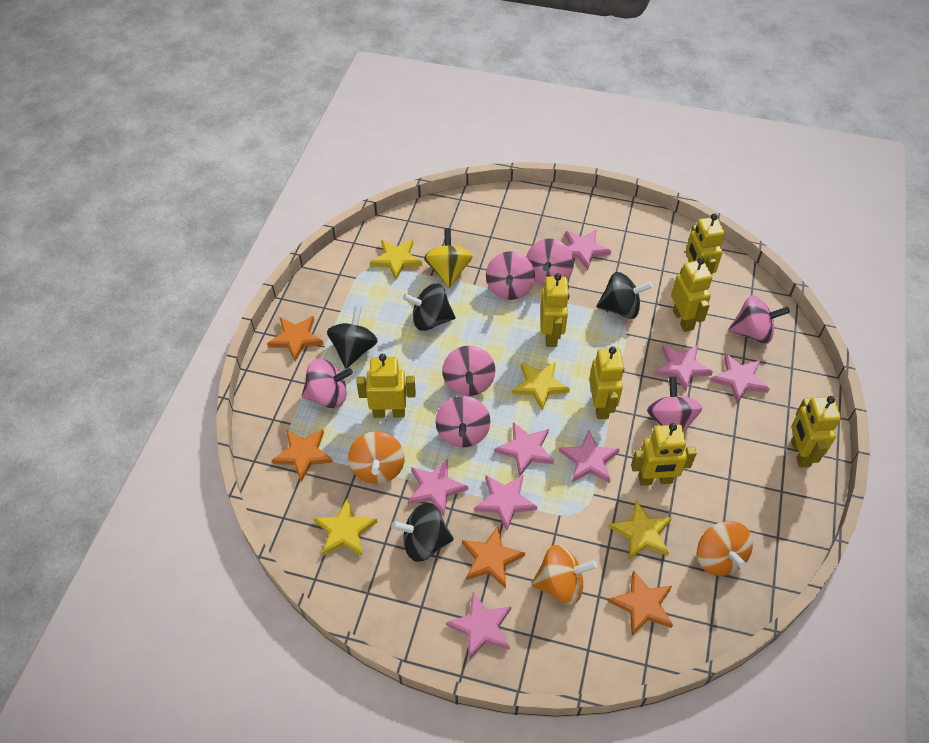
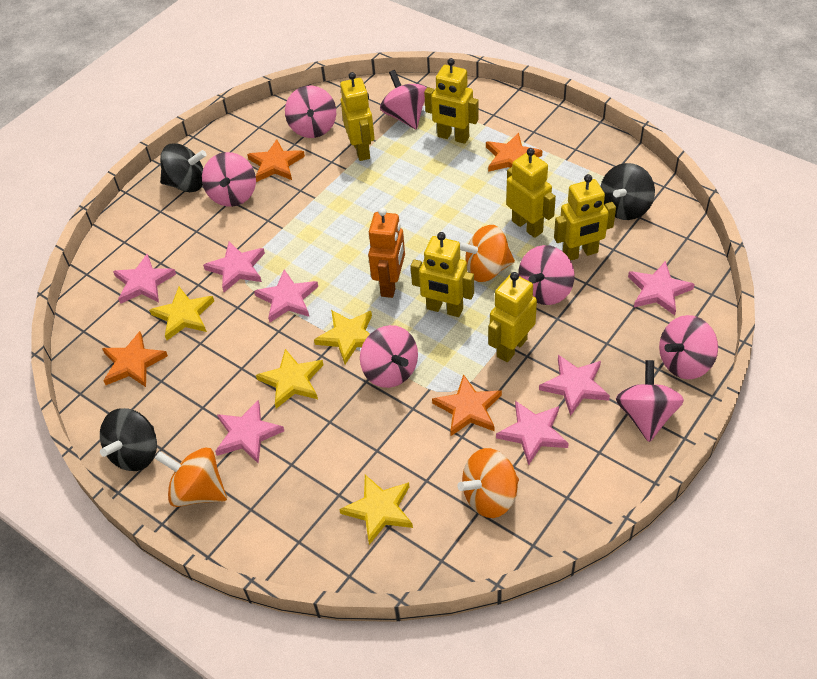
black spinning top: [327,306,378,369] [391,503,454,562] [403,284,455,331] [597,272,653,319] = 4 -> [100,408,157,471] [160,143,207,192] [600,163,655,220] = 3
orange robot: none = 0 -> [368,208,405,298] = 1
pink star: [408,459,468,516] [446,593,511,659] [475,475,537,531] [494,422,554,477] [559,430,620,483] [565,229,611,270] [655,345,713,392] [710,353,769,403] = 8 -> [113,254,176,304] [203,242,265,292] [215,400,284,464] [254,270,318,322] [496,401,569,466] [539,355,610,416] [628,261,695,315] = 7
yellow robot: [357,354,416,418] [540,273,569,347] [589,347,624,419] [631,423,696,486] [671,258,712,332] [685,213,725,274] [791,396,841,468] = 7 -> [340,72,375,161] [410,232,474,317] [424,58,479,144] [488,272,537,362] [506,148,556,238] [554,174,616,261] = 6
yellow spinning top: [424,228,473,288] = 1 -> none = 0

